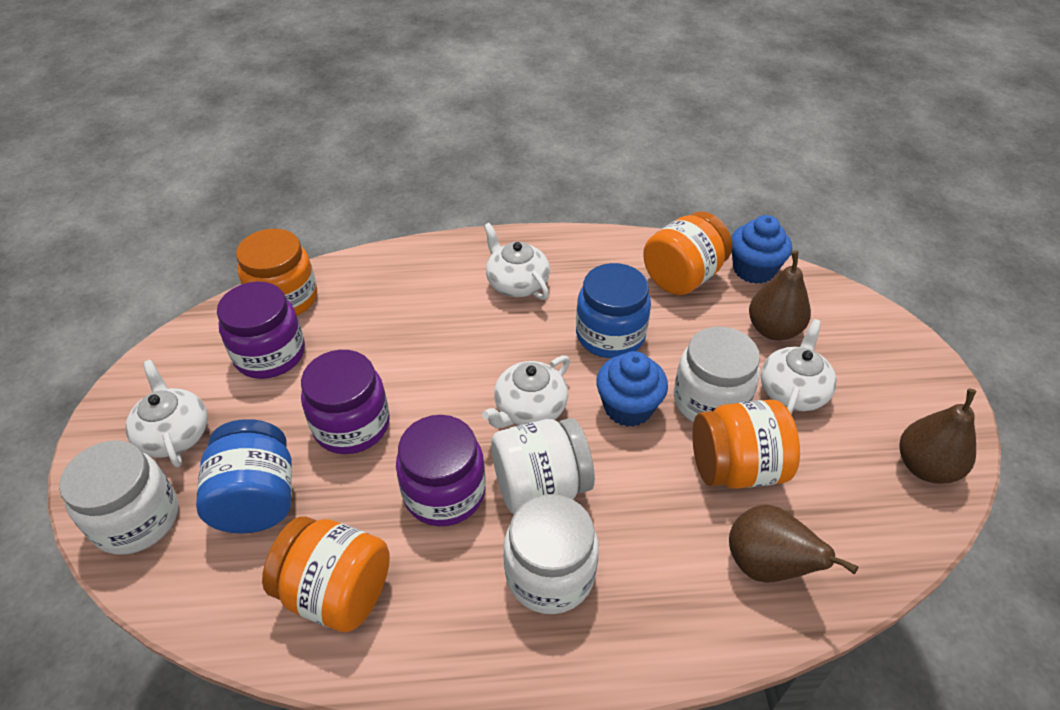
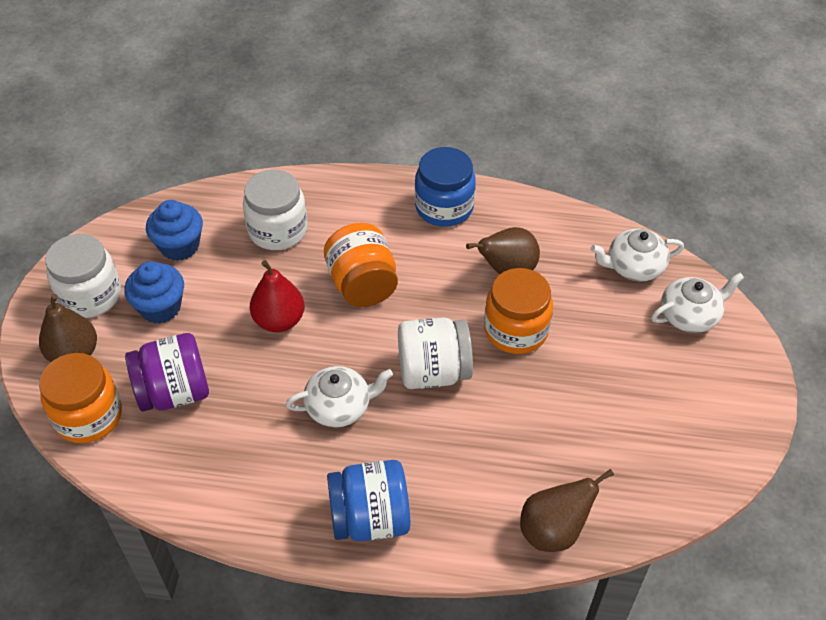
orange jar: [236,229,317,316] [262,516,390,632] [643,212,732,295] [692,400,800,489] = 4 -> [39,353,122,443] [324,223,398,307] [484,268,553,354] = 3
purple jar: [217,282,305,379] [301,350,390,454] [396,415,486,526] = 3 -> [125,333,209,412] = 1
red pear: none = 0 -> [250,260,305,332] = 1
white jar: [59,440,178,555] [491,418,595,514] [504,494,599,614] [673,326,760,423] = 4 -> [45,234,121,318] [243,169,308,250] [398,317,473,389] = 3
white teapot: [126,360,208,468] [482,355,570,428] [484,223,550,300] [761,319,837,415] = 4 -> [286,366,393,427] [591,229,684,281] [651,273,744,333] = 3

